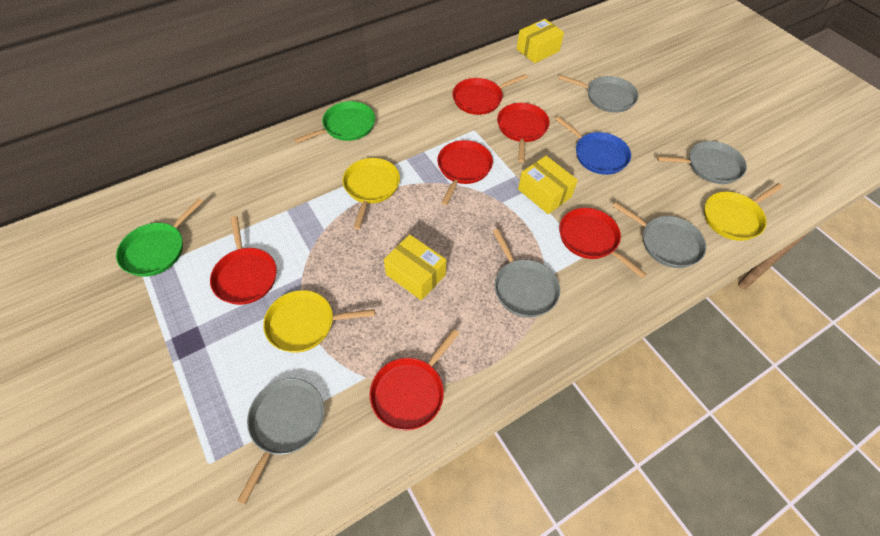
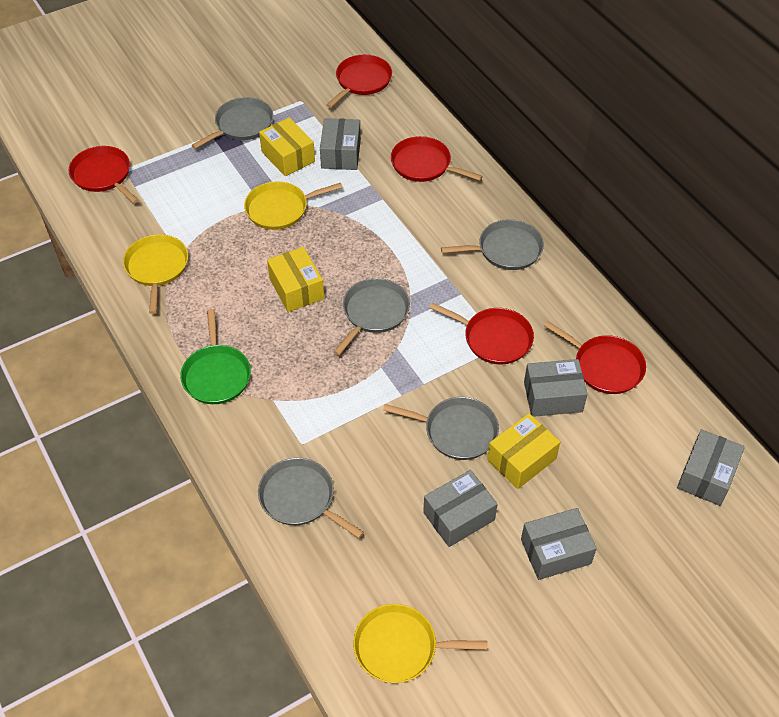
blue pan: [555,116,631,175] = 1 -> none = 0
green pan: [116,198,204,277] [294,101,375,143] = 2 -> [180,309,251,404] = 1
grey box: none = 0 -> [320,118,361,170] [423,470,497,547] [521,508,597,580] [524,359,588,417] [677,429,745,506] = 5
red pan: [210,216,277,305] [370,329,459,430] [437,140,493,205] [452,74,527,115] [497,103,550,162] [559,208,647,278] = 6 -> [69,146,139,204] [326,55,392,108] [391,136,483,182] [429,303,534,364] [544,321,646,394] = 5

